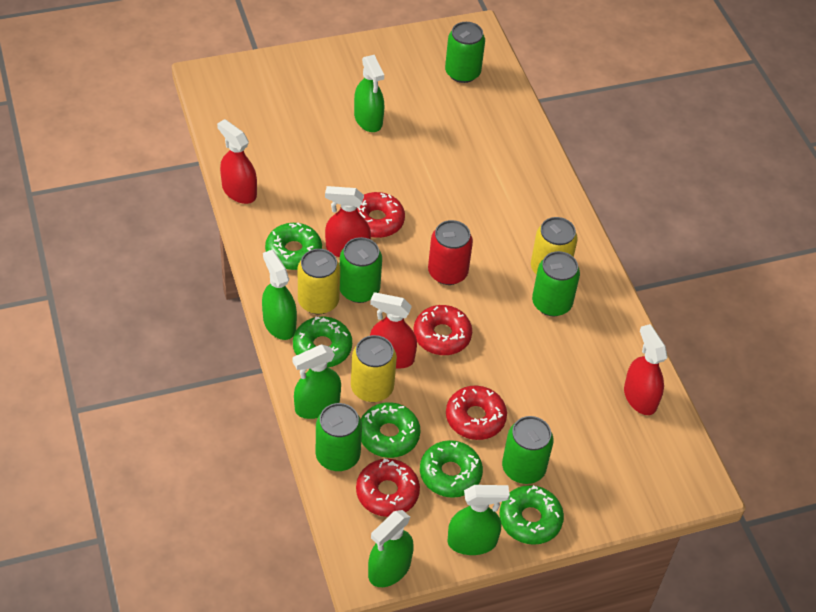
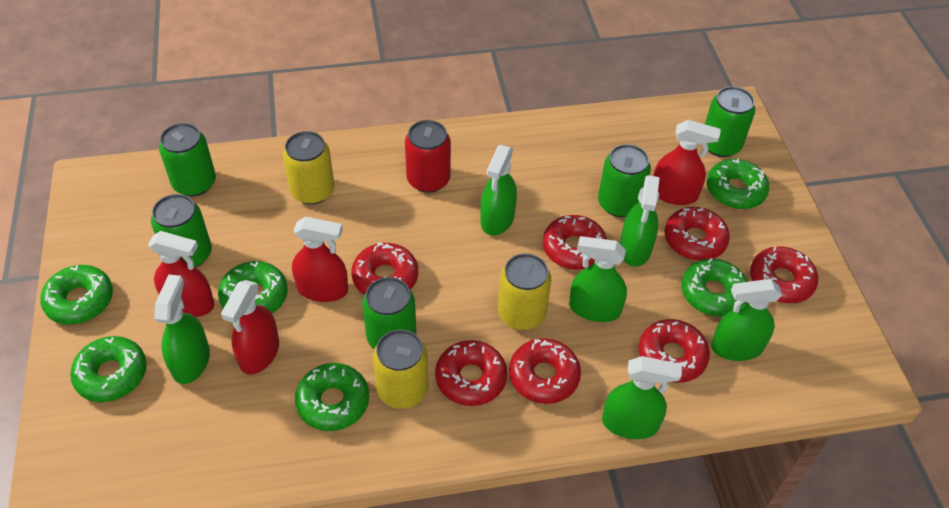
green donut: [265,223,322,270] [293,316,352,367] [361,402,421,458] [420,440,483,498] [499,485,564,545] = 5 -> [40,265,113,324] [70,336,147,402] [218,261,288,313] [295,363,369,431] [681,258,748,317] [707,159,769,209] = 6
green spray bottle: [262,250,297,340] [293,345,341,419] [354,55,384,132] [368,510,414,587] [447,485,510,555] = 5 -> [154,274,210,384] [480,145,517,236] [569,236,627,322] [602,356,682,439] [620,175,660,267] [711,279,782,361] = 6
red donut: [356,459,420,517] [357,192,405,238] [414,305,472,355] [446,385,507,440] = 4 -> [351,242,418,294] [435,340,507,406] [509,338,581,404] [543,215,607,269] [638,319,710,383] [664,207,730,261] [750,246,818,303] = 7

